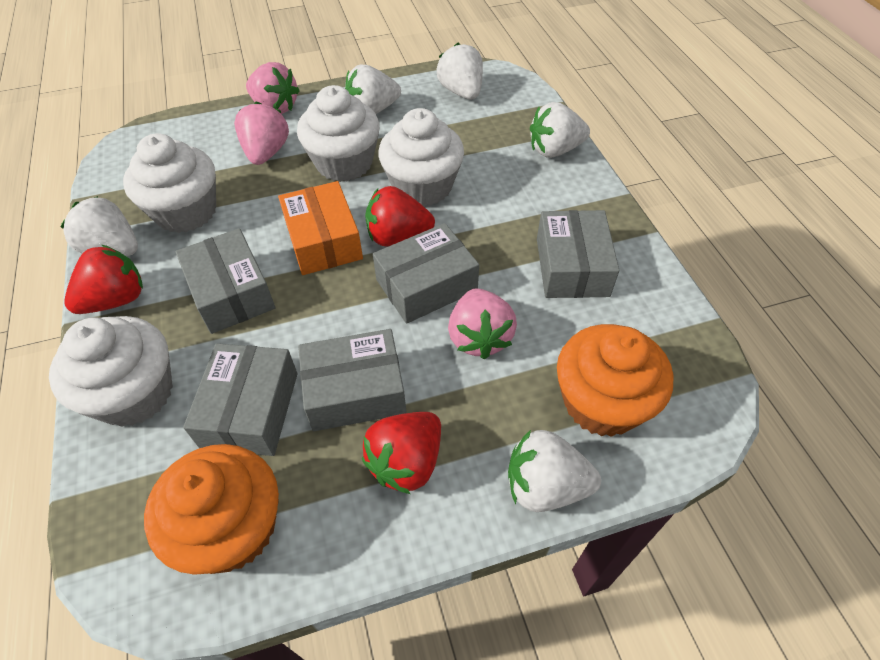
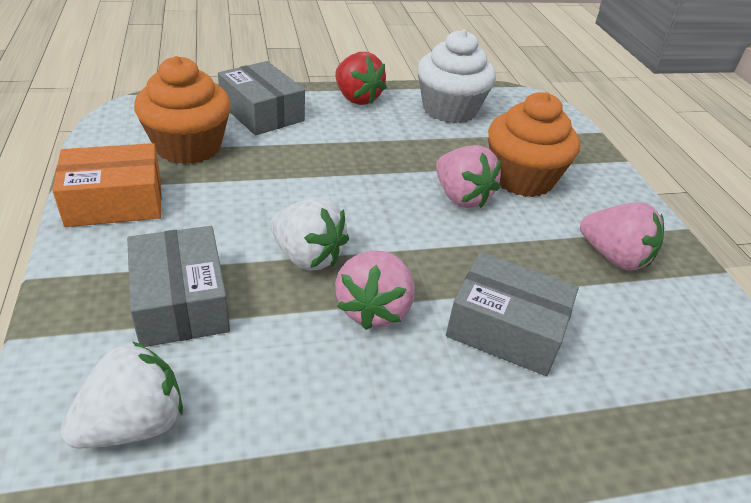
grey box: [176,228,275,334] [183,343,298,456] [298,329,407,431] [373,223,479,324] [537,210,619,298] = 5 -> [127,226,230,347] [218,61,305,135] [446,252,579,376] = 3
red strawberry: [64,245,143,314] [362,412,441,494] [365,186,435,246] = 3 -> [335,52,387,105] = 1
white cupcake: [49,316,173,427] [123,133,216,233] [297,85,380,182] [378,108,464,206] = 4 -> [417,29,496,123] = 1
white strawberry: [61,196,138,256] [345,65,401,114] [437,43,483,100] [508,430,601,512] [530,102,590,158] = 5 -> [60,341,183,448] [270,198,349,271] = 2

